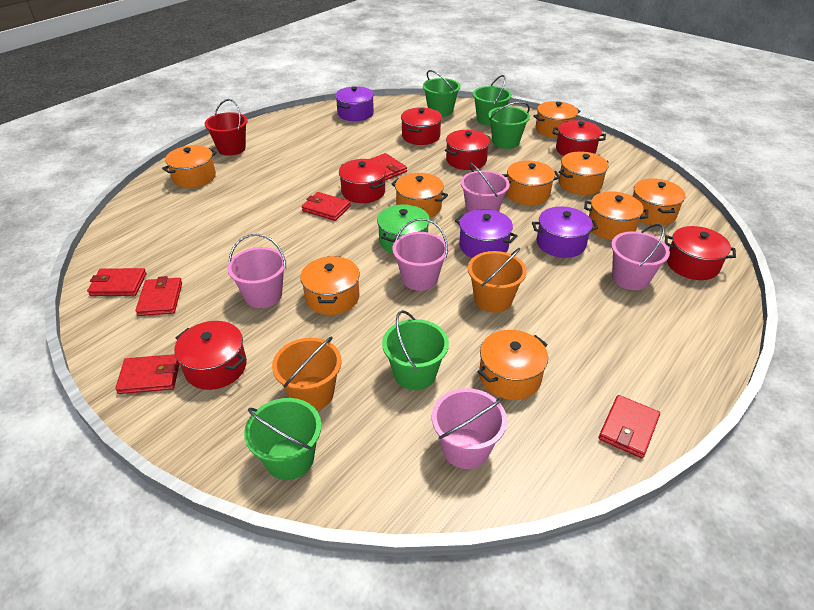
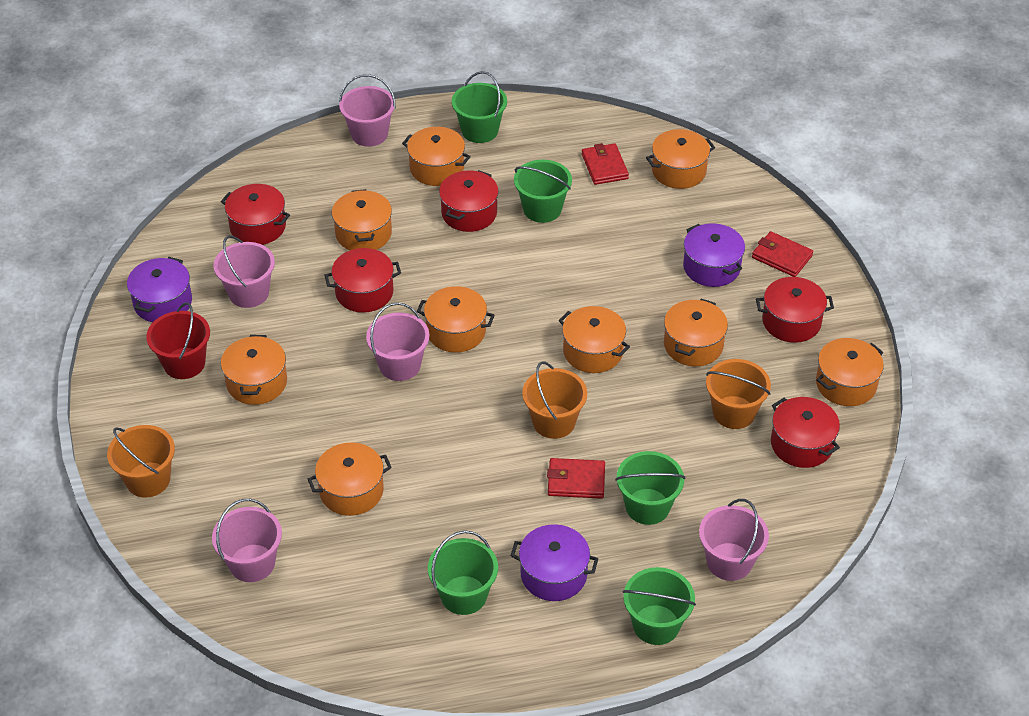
green pot: [377,204,430,254] = 1 -> none = 0
orange bucket: [272,336,342,410] [468,248,527,313] = 2 -> [107,425,175,498] [522,361,587,439] [706,359,771,429] = 3
red pot: [174,321,247,390] [339,159,386,203] [401,107,442,145] [445,130,490,170] [553,120,606,156] [665,226,736,280] = 6 -> [221,184,290,245] [325,248,401,313] [439,170,499,232] [756,277,834,343] [771,397,840,468] = 5
red wallet: [87,268,146,296] [115,354,180,394] [135,276,182,316] [302,192,351,221] [371,153,407,180] [599,395,660,458] = 6 -> [547,458,605,499] [582,143,629,185] [752,231,813,277] = 3

